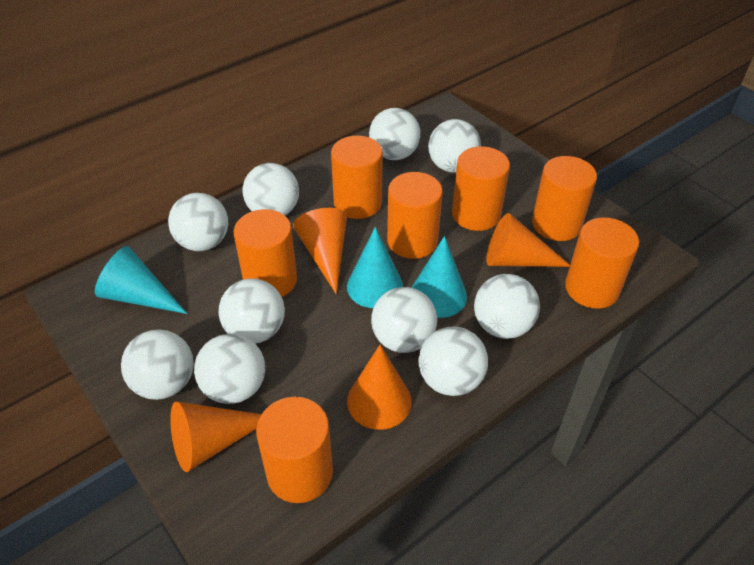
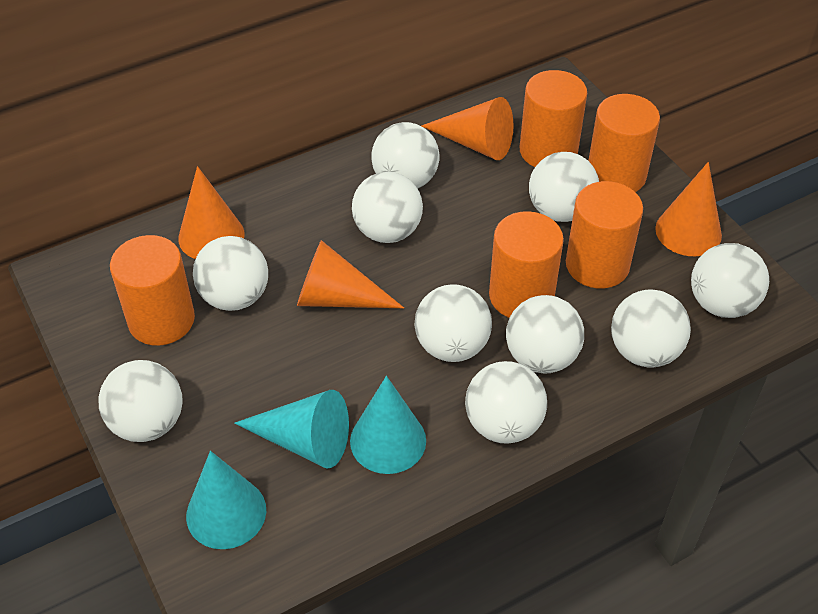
orange cylinder: [234,209,297,297] [256,397,333,503] [331,136,383,219] [387,172,443,259] [452,146,510,231] [532,156,597,241] [565,217,639,309] = 7 -> [110,235,195,346] [489,211,564,318] [520,70,587,167] [566,181,643,288] [588,94,660,192] = 5

